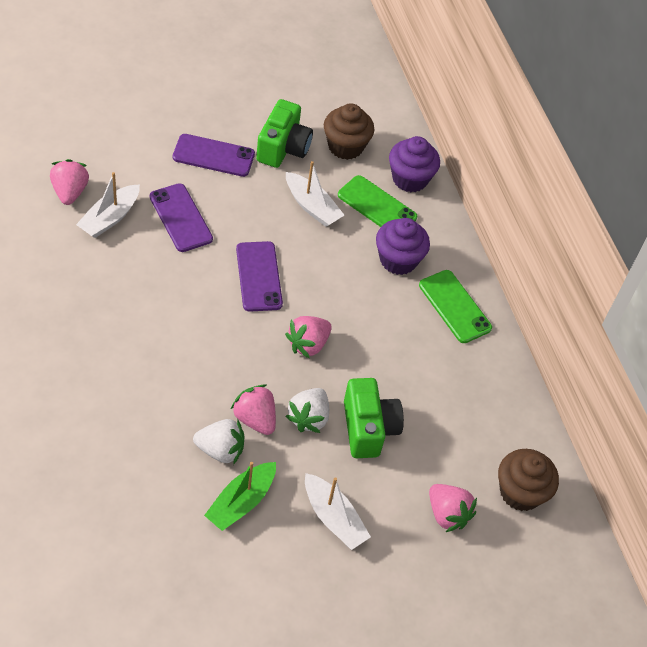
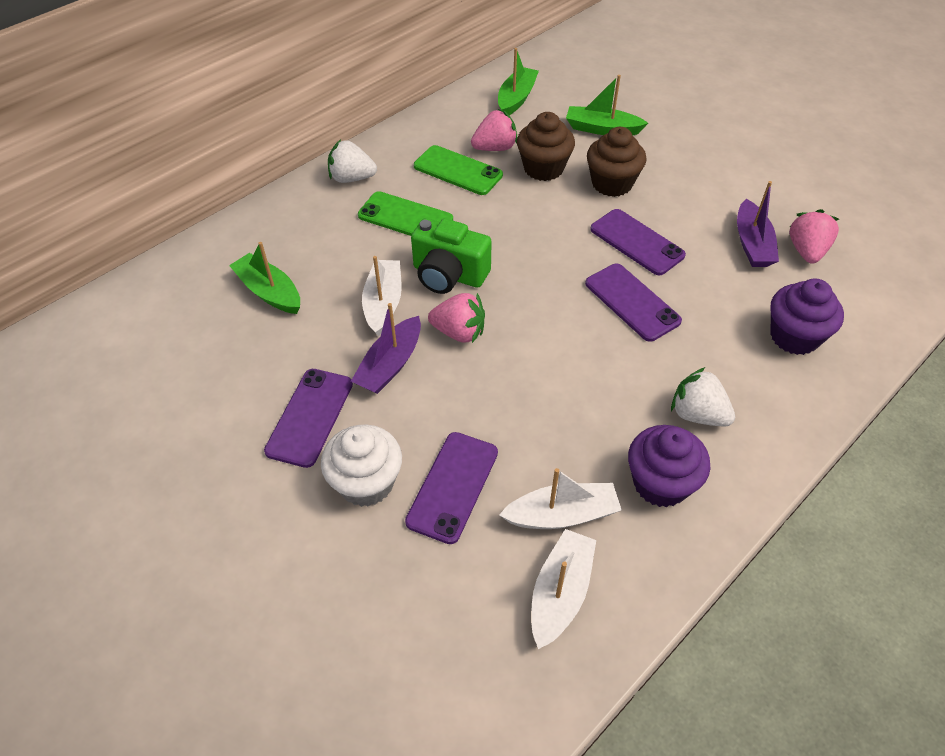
green boat: [204,462,276,531] = 1 -> [229,242,300,314] [498,48,539,115] [566,75,648,136] = 3
green camera: [256,99,313,168] [344,378,404,458] = 2 -> [411,218,492,294] = 1
pink strawberry: [50,159,89,205] [231,384,276,435] [285,316,332,359] [429,484,477,532] = 4 -> [428,293,485,343] [471,109,518,151] [789,209,839,264] = 3
purple boat: none = 0 -> [351,303,421,394] [737,181,779,267] = 2
purple phone: [150,183,213,252] [173,134,255,177] [236,241,283,312] = 3 -> [264,369,353,468] [405,432,498,544] [585,264,682,342] [590,209,686,275] = 4
white cupcake: none = 0 -> [321,425,402,507] = 1

